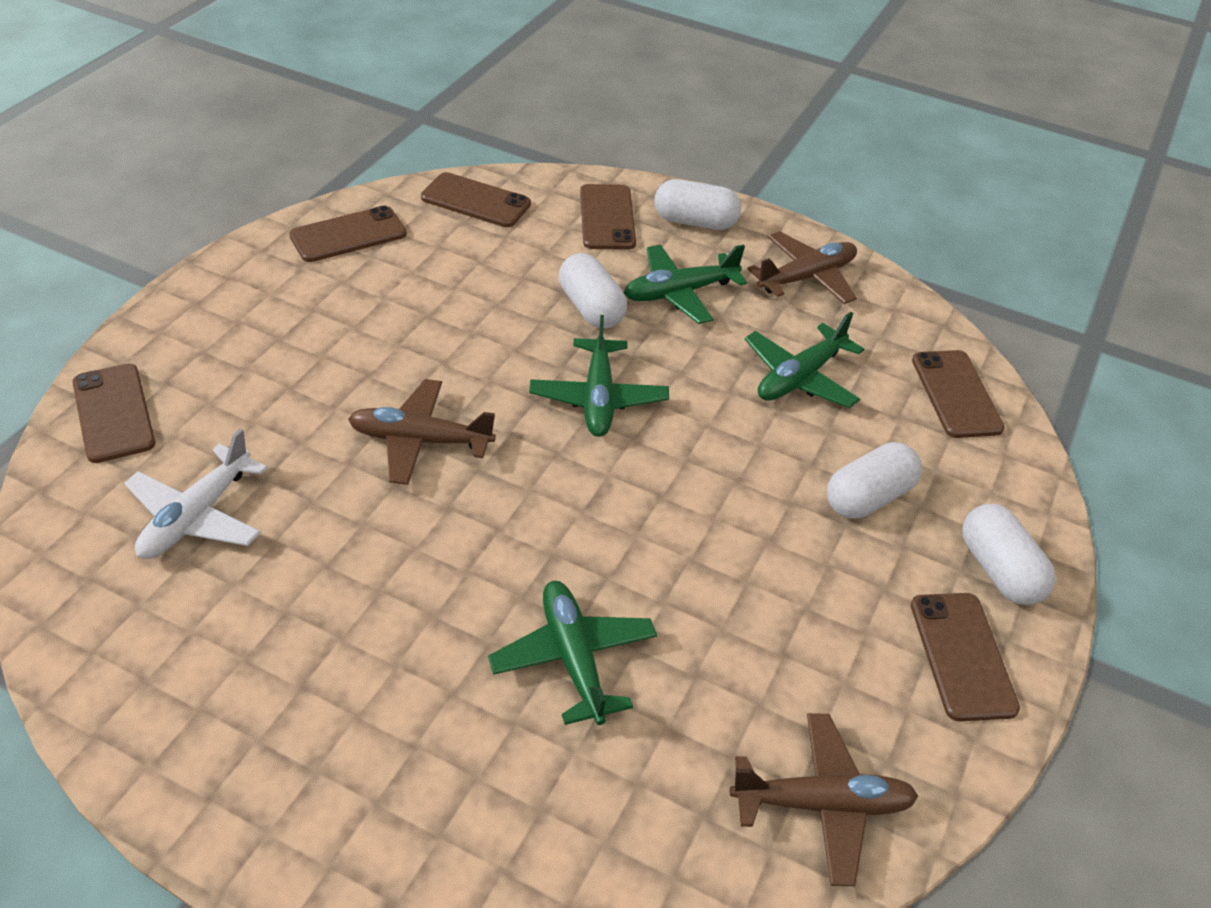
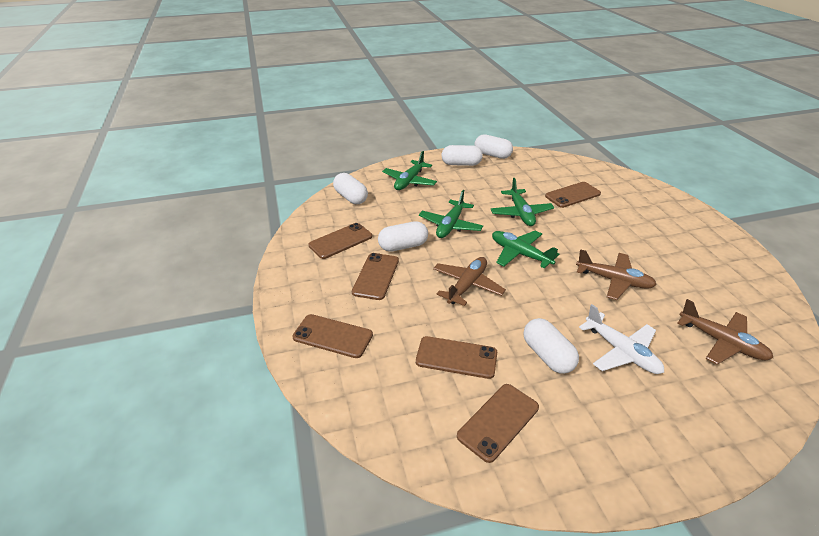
white capsule: [559,253,627,329] [654,179,741,230] [827,442,922,519] [962,504,1056,605] = 4 -> [333,173,368,204] [378,221,428,252] [441,145,483,166] [475,134,513,159] [524,318,579,374] = 5

